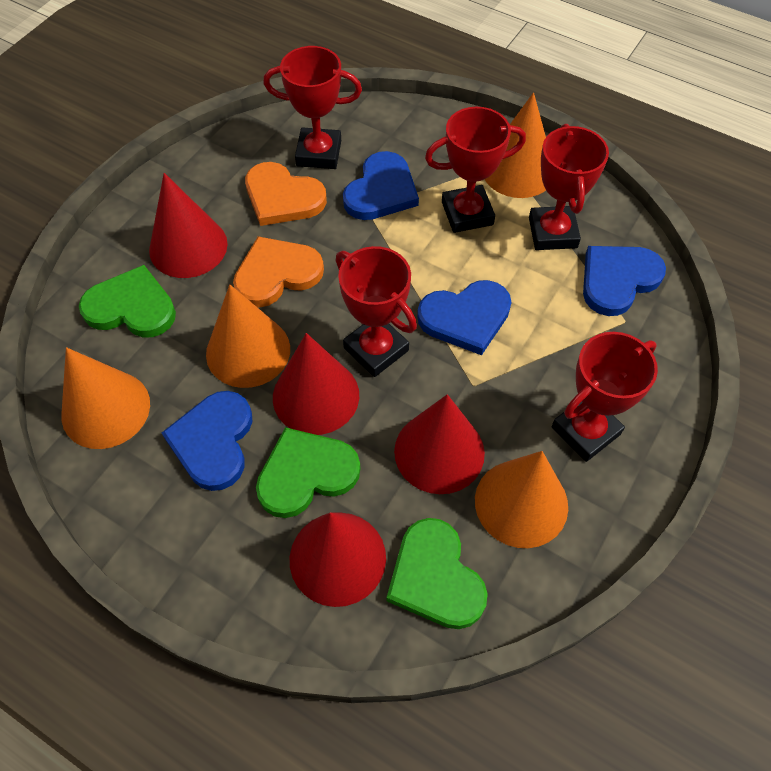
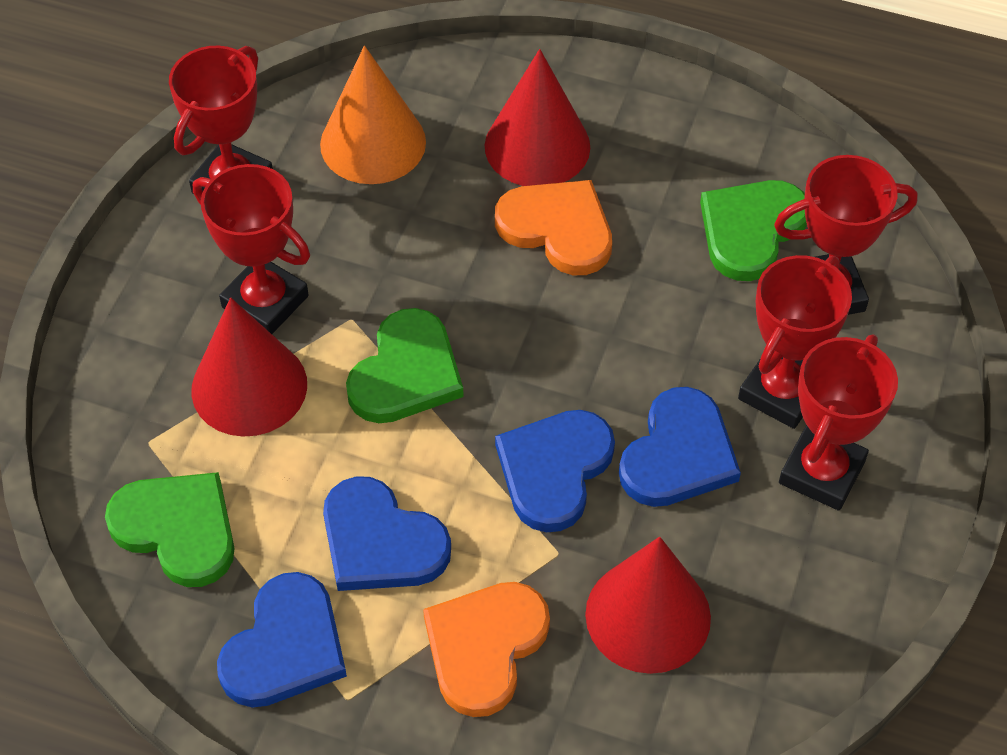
orange cone: [61,347,150,449] [206,284,290,388] [475,451,568,548] [485,93,546,198] = 4 -> [320,46,426,184] = 1
red cone: [149,173,228,278] [273,333,359,435] [290,512,386,607] [394,394,485,494] = 4 -> [192,298,307,437] [485,49,590,186] [585,537,711,674] = 3

